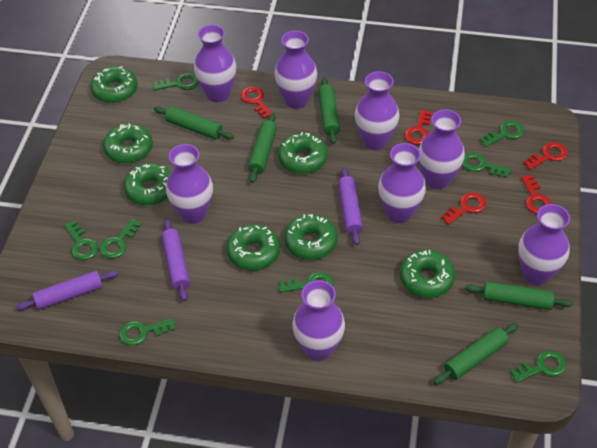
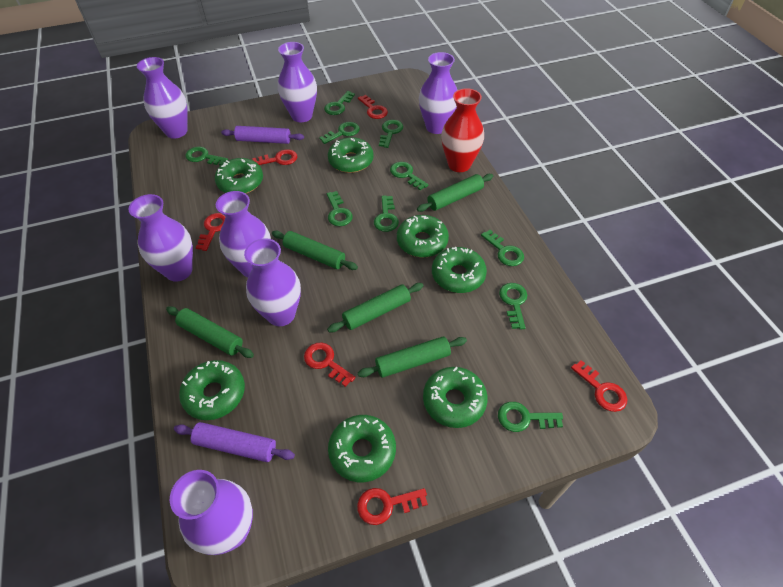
green key: [64,221,98,260] [100,219,141,259] [119,318,175,346] [153,73,198,90] [279,272,333,292] [462,152,511,178] [480,121,524,147] [510,350,566,383] = 8 -> [185,147,228,166] [319,122,360,144] [324,91,355,115] [327,191,353,226] [374,195,399,232] [379,120,403,148] [390,162,428,190] [481,230,524,266] [498,402,563,432] [499,283,527,330] = 10
purple rolling pin: [16,270,118,310] [161,219,190,301] [338,167,363,245] = 3 -> [174,422,295,462] [221,126,304,144] = 2
purple vase: [166,144,213,224] [194,25,236,102] [274,31,317,109] [292,280,345,361] [355,71,399,150] [378,143,426,223] [419,109,465,189] [518,204,570,285] = 8 -> [128,194,193,282] [137,57,188,139] [170,470,253,555] [216,191,271,277] [244,238,301,326] [278,42,317,122] [419,52,457,134] = 7
red key: [241,87,272,119] [405,110,432,145] [441,192,486,225] [521,175,552,214] [523,142,568,170] = 5 -> [195,213,225,251] [252,149,297,165] [304,343,355,387] [357,488,428,525] [358,95,388,119] [571,360,627,412] = 6
red vase: none = 0 -> [441,88,484,172] = 1

